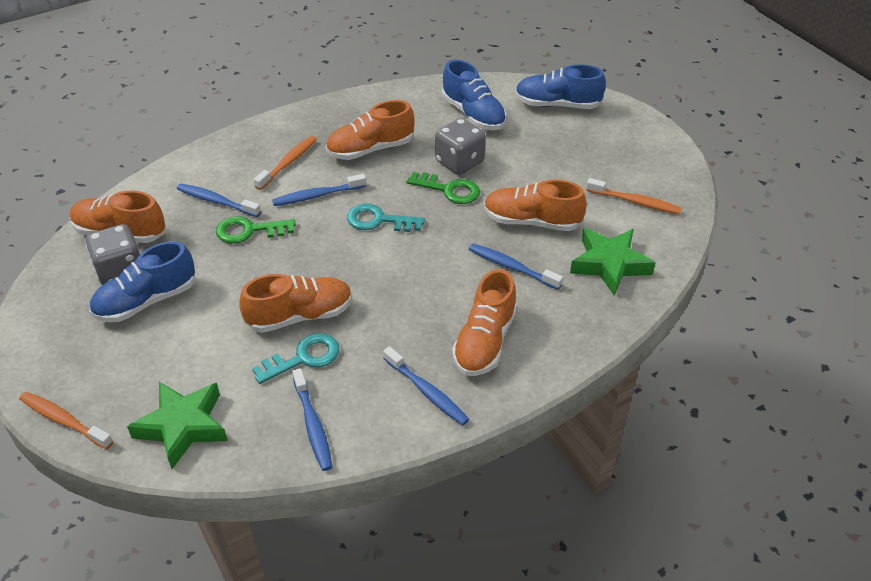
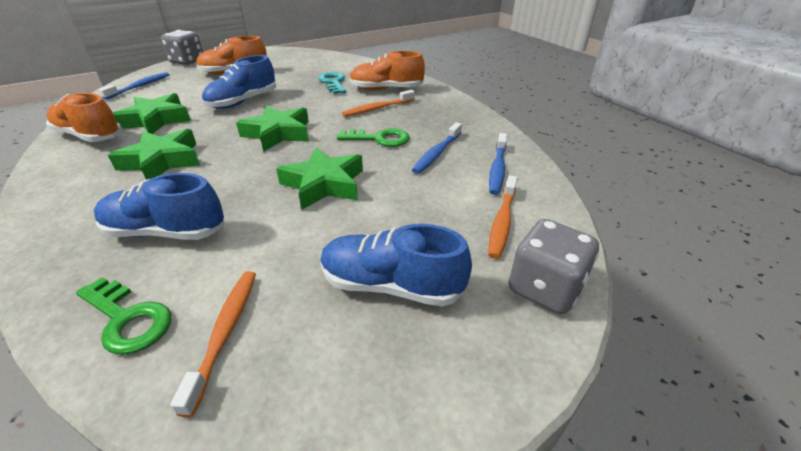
blue toothbrush: [177,184,261,217] [272,174,366,206] [292,368,333,471] [383,346,469,426] [469,244,563,290] = 5 -> [99,72,169,100] [412,122,462,174] [489,133,507,195] = 3
green star: [127,382,228,469] [570,228,656,296] = 2 -> [108,129,200,180] [113,93,191,134] [236,106,309,152] [276,147,363,210] = 4
orange shoe: [70,191,165,243] [239,274,352,333] [326,100,415,160] [452,269,517,376] [484,179,587,231] = 5 -> [46,93,122,142] [196,36,267,75] [349,51,425,90] = 3
turquoise key: [252,333,339,384] [347,203,425,232] = 2 -> [318,72,346,94] = 1

